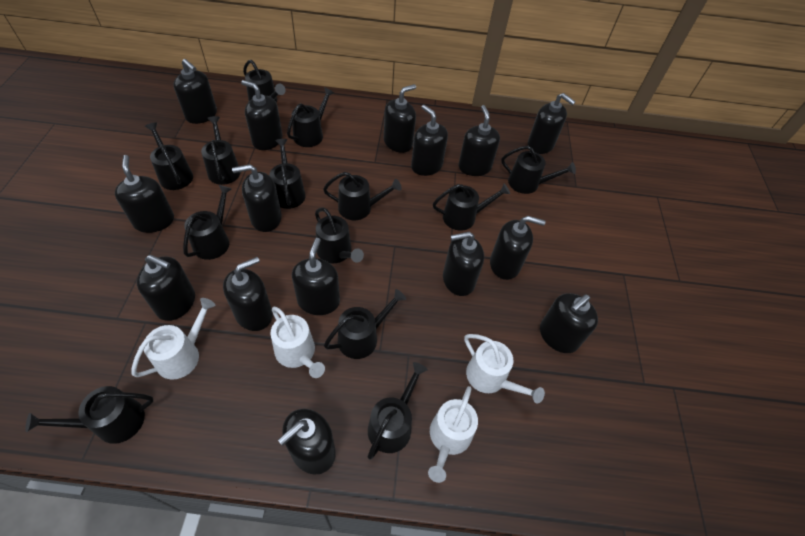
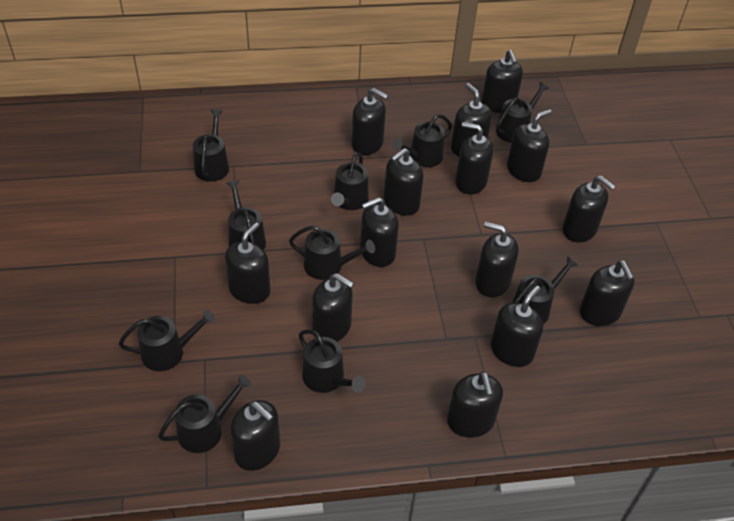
black watering can: [26,386,154,444] [145,122,193,190] [183,185,232,260] [201,116,241,185] [243,60,286,103] [269,139,306,209] [287,88,334,147] [315,208,364,263] [323,172,402,220] [324,289,406,359] [368,362,428,460] [433,183,510,230] [501,146,576,194] = 13 -> [119,310,215,371] [158,374,252,453] [193,109,229,182] [226,180,266,250] [289,225,375,280] [299,329,365,393] [331,152,369,210] [392,114,452,167] [496,82,550,143] [512,256,578,324] = 10
white watering can: [131,298,215,380] [270,307,325,378] [428,386,478,483] [464,334,545,404] = 4 -> none = 0

